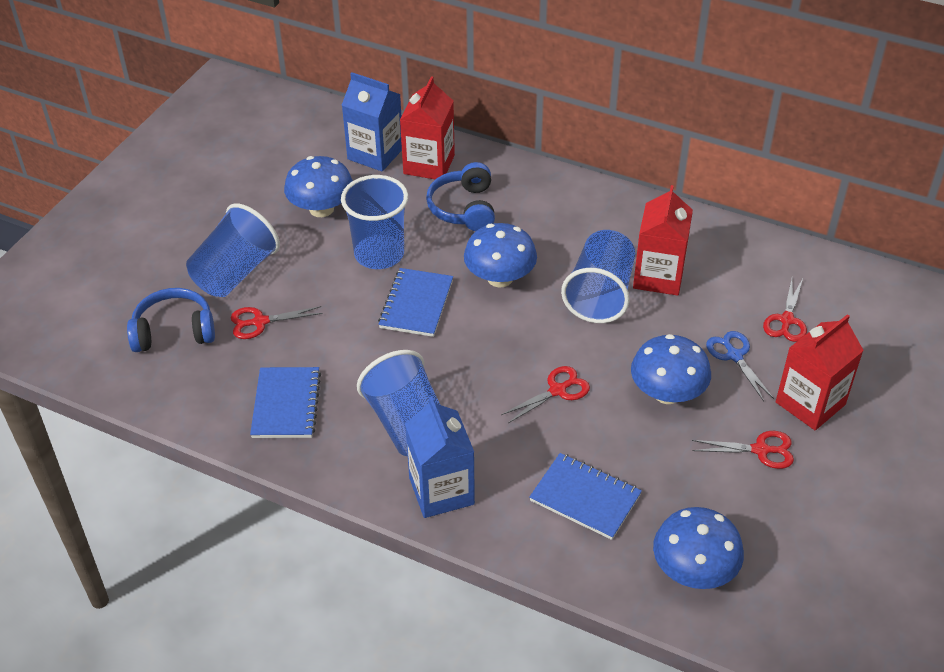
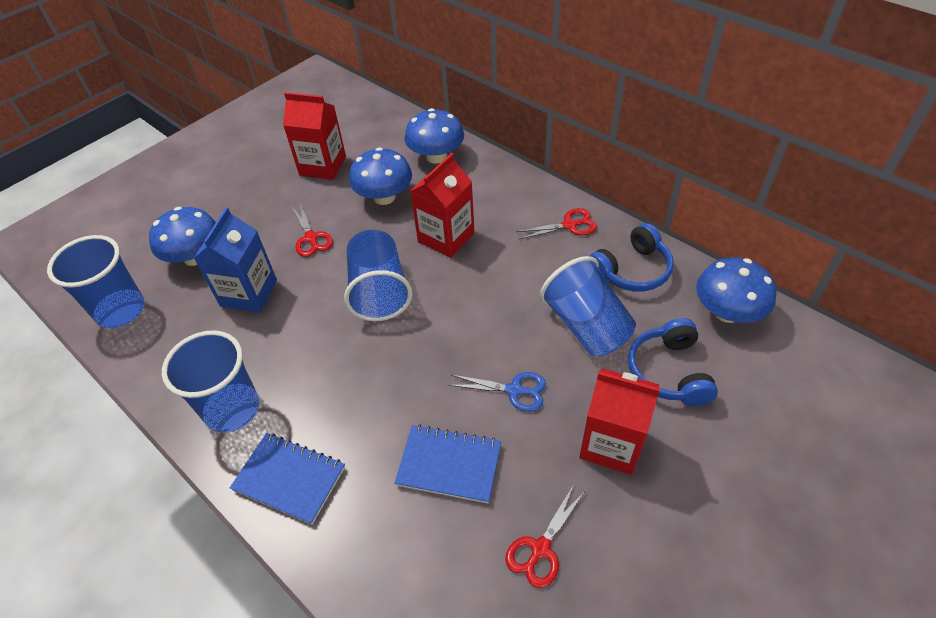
blue carton: [342,72,402,171] [405,396,475,518] = 2 -> [194,207,277,313] = 1
blue notebook: [250,367,321,438] [378,268,453,337] [529,453,642,540] = 3 -> [230,433,345,525] [395,425,501,503] = 2
red scissors: [231,306,323,339] [501,366,590,423] [692,431,794,469] [763,279,807,342] = 4 -> [292,203,333,257] [505,486,586,588] [516,208,597,239] = 3

